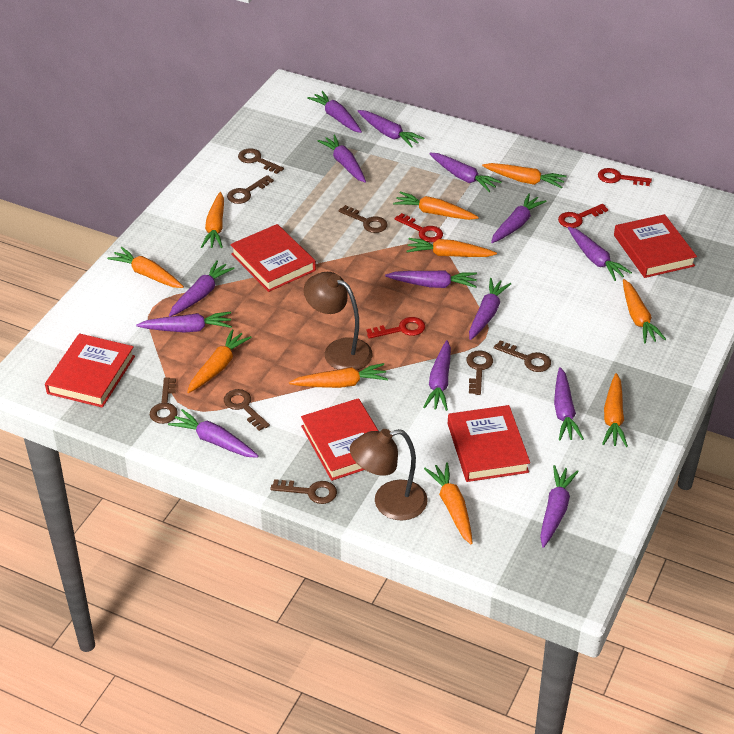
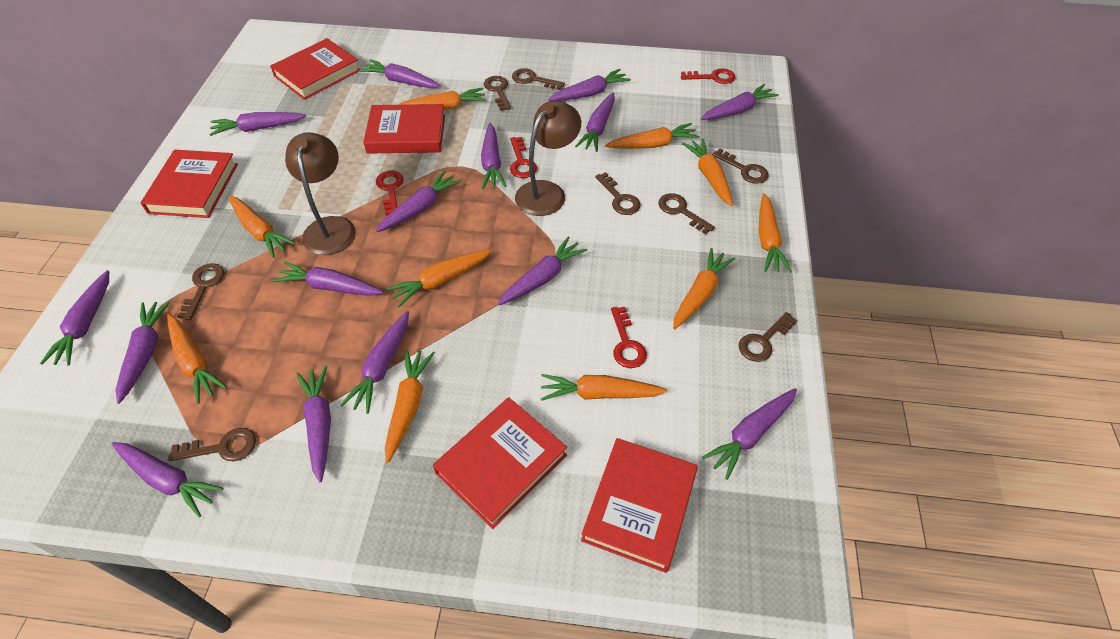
purple carrot: [136,311,232,333] [168,409,259,458] [169,260,234,317] [307,91,362,133] [317,135,366,183] [358,110,425,148] [385,270,477,288] [423,340,451,411] [429,153,502,192] [469,278,511,340] [491,194,547,243] [540,465,579,548] [554,367,584,440] [568,227,632,281] = 14 -> [40,270,109,366] [112,442,224,517] [116,301,170,404] [210,112,306,136] [273,261,383,296] [296,366,331,482] [340,311,409,414] [359,59,441,88] [376,170,462,232] [481,123,507,189] [498,236,587,305] [548,69,631,101] [575,93,615,152] [701,84,779,120] [702,388,797,480] = 15

